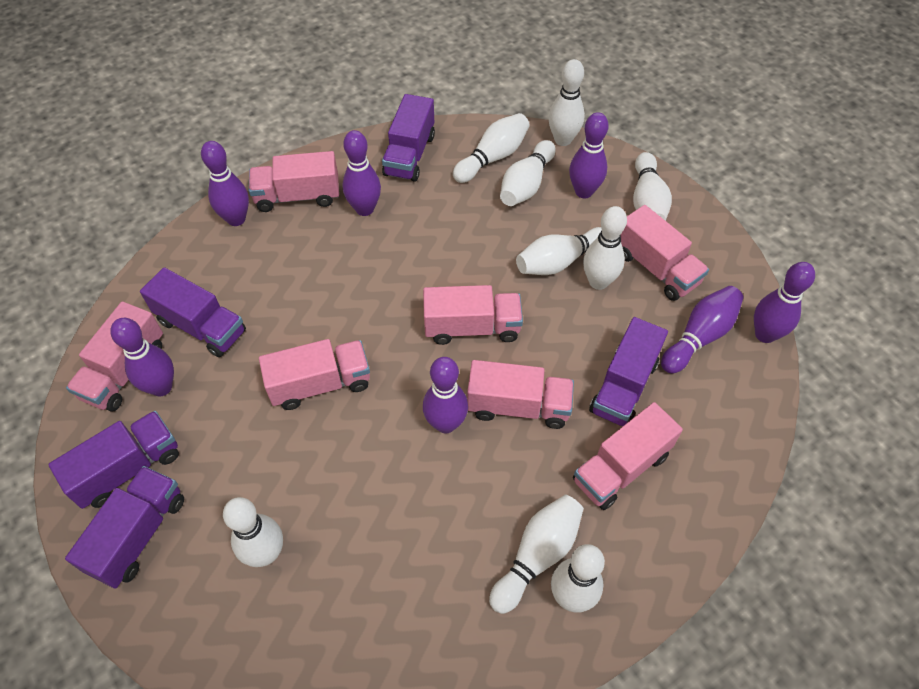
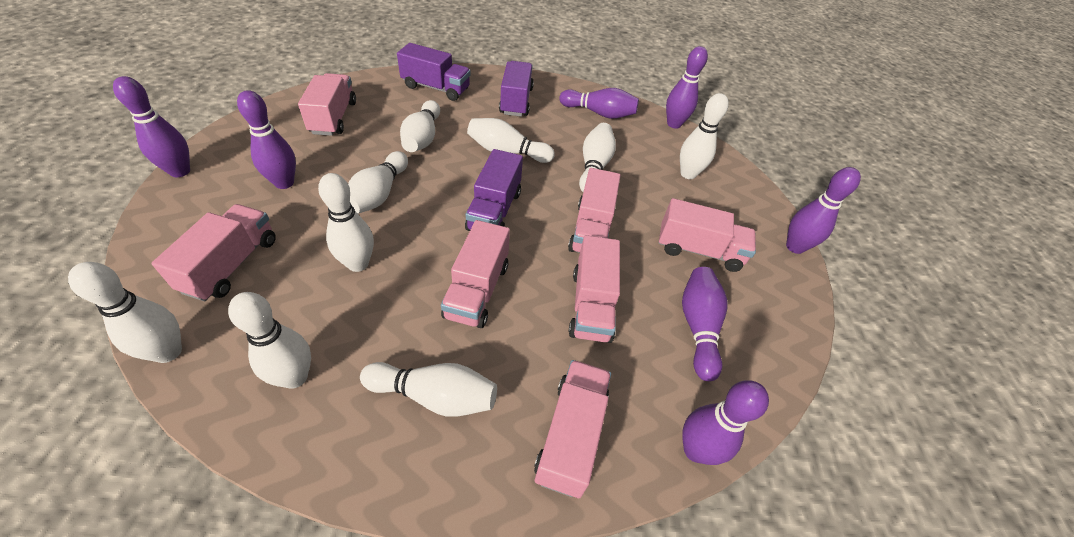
purple truck: [48,411,179,509] [65,466,184,589] [140,267,246,357] [382,94,435,182] [589,317,668,426] = 5 -> [397,43,471,101] [465,149,523,231] [499,61,534,117] = 3

